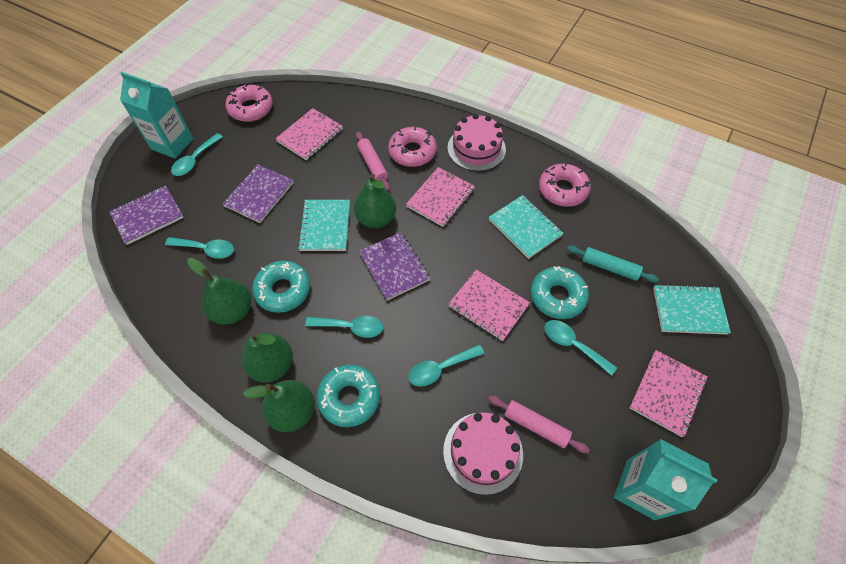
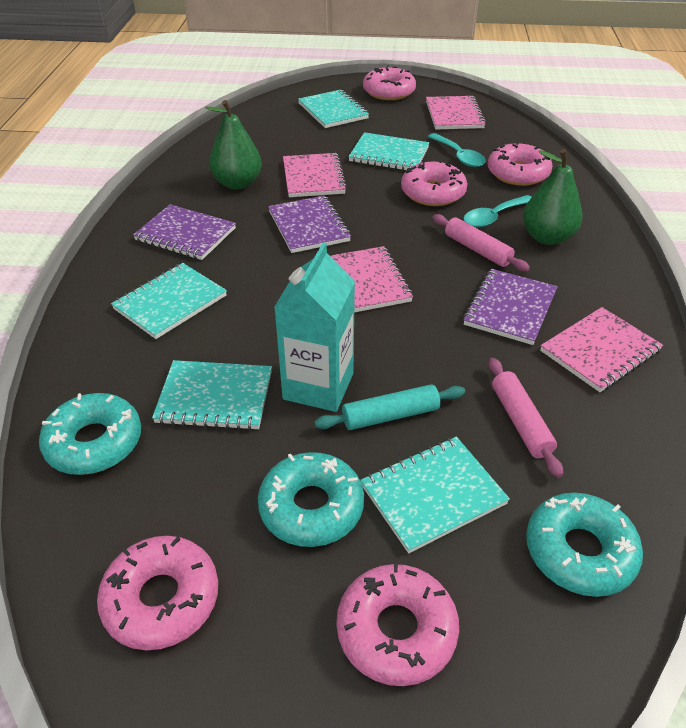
green pear: [187,258,251,325] [242,332,293,382] [243,380,315,432] [354,174,396,229] = 4 -> [205,100,262,189] [523,149,583,245] = 2
pink cake: [443,412,523,495] [447,114,506,171] = 2 -> none = 0
pink donut: [225,83,273,122] [388,126,437,167] [539,163,591,207] = 3 -> [97,536,218,650] [337,562,459,686] [363,65,416,100] [401,160,467,206] [488,141,553,186] = 5
turquoise carton: [120,72,193,159] [614,439,718,520] = 2 -> [274,242,355,412] = 1
turquoise notebook: [298,200,350,251] [489,195,564,259] [653,284,731,335] = 3 -> [111,263,227,339] [152,360,272,430] [298,90,369,128] [348,132,429,170] [360,437,510,553] = 5
turquoise spoon: [165,237,234,259] [171,133,223,176] [305,316,383,338] [408,345,485,387] [545,320,617,376] = 5 -> [428,133,486,167] [463,195,532,227] = 2

